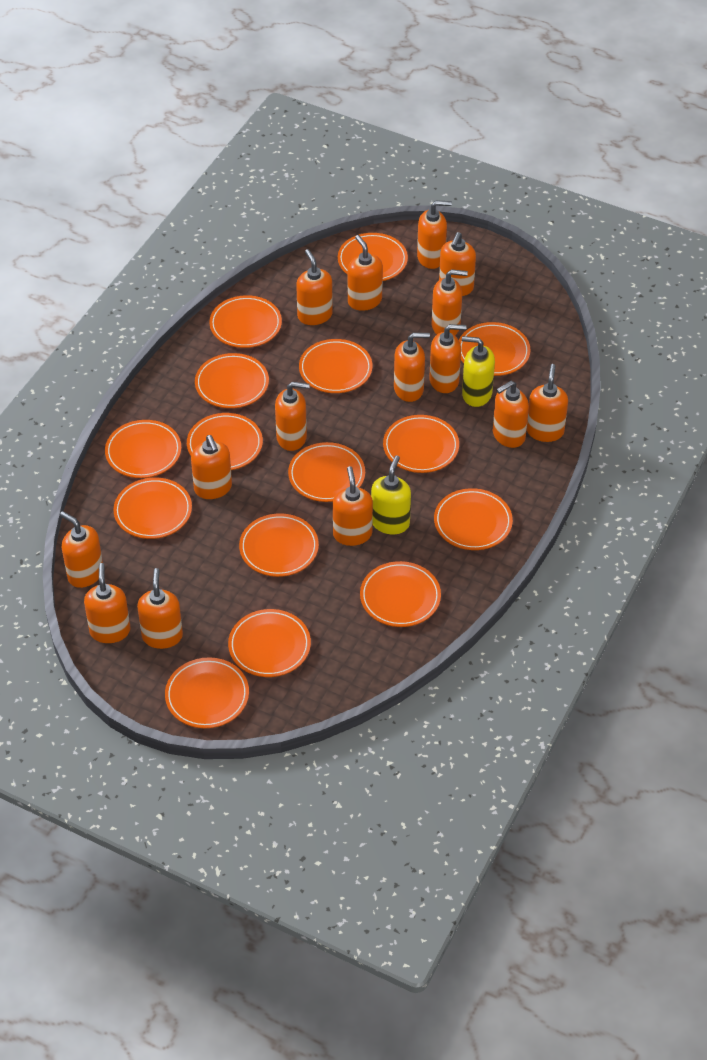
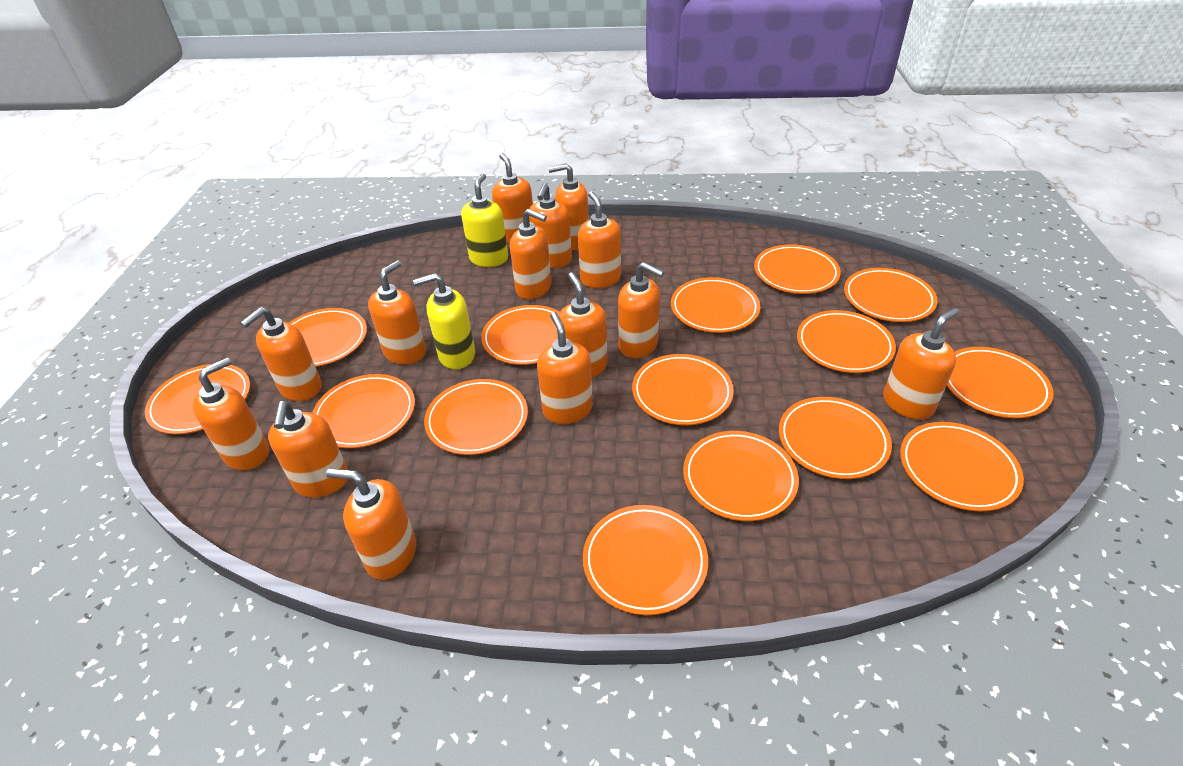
orange soap dispenser: [60,511,103,588] [84,563,131,643] [137,568,183,649] [191,435,232,499] [275,382,310,451] [296,249,333,325] [333,466,373,546] [348,235,383,311] [394,333,430,402] [417,201,452,269] [429,324,466,393] [432,269,468,335] [439,232,476,296] [493,381,529,448] [527,364,568,442] = 15 -> [193,357,269,470] [240,307,322,401] [268,401,348,498] [326,468,416,580] [368,260,426,364] [492,153,533,243] [510,209,551,299] [529,183,572,268] [537,312,593,424] [548,163,589,250] [557,272,607,377] [578,191,621,288] [618,262,664,358] [883,308,959,420] = 14

